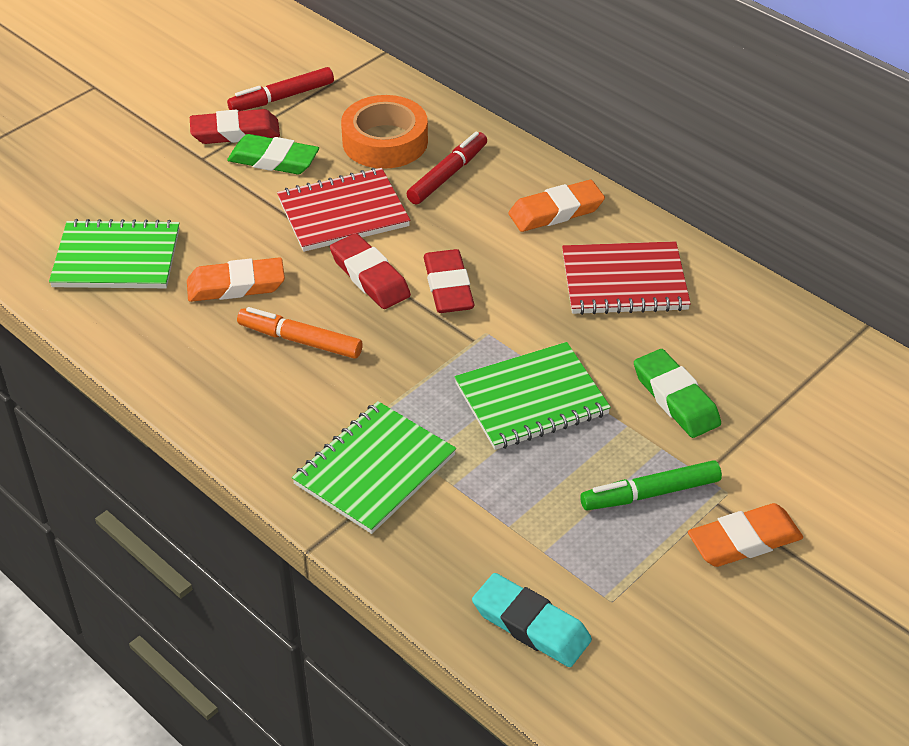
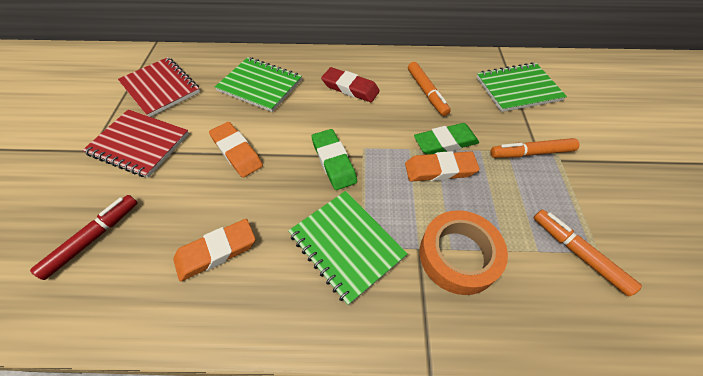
green marker: [580,460,722,511] = 1 -> none = 0
orange marker: [237,307,363,359] = 1 -> [408,62,451,116] [491,138,579,158] [534,209,642,296] = 3
red eraser: [190,109,280,144] [330,233,411,309] [424,249,475,313] = 3 -> [321,67,380,102] = 1
red marker: [227,67,334,111] [407,132,487,204] = 2 -> [30,195,137,280] = 1
turquoise eraser: [472,573,592,667] = 1 -> none = 0

